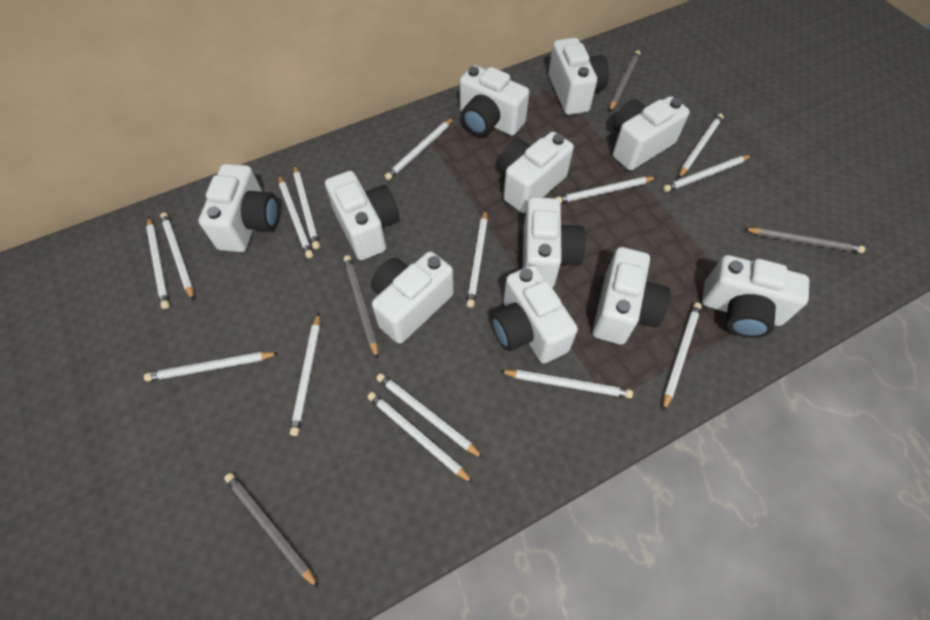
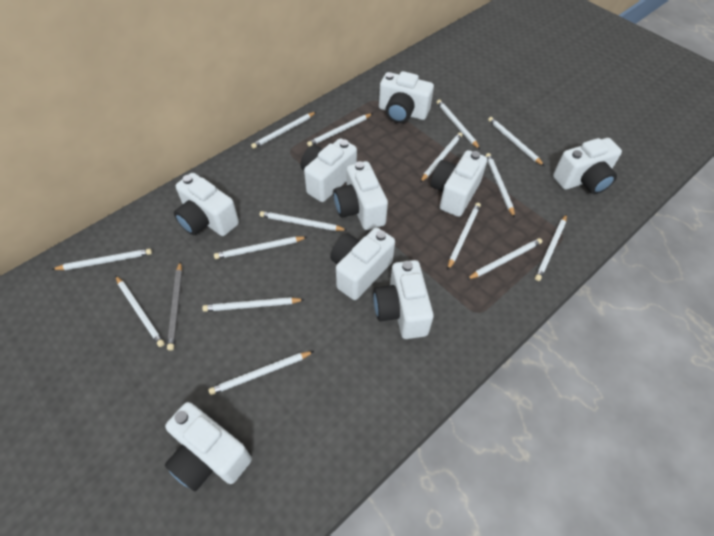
grey pencil: [224,473,318,588] [344,255,378,359] [609,50,640,112] [744,228,865,253] = 4 -> [167,262,182,351] = 1
white camera: [199,164,279,252] [325,171,399,260] [371,251,454,344] [460,65,529,136] [491,265,578,364] [499,132,574,213] [523,197,585,288] [549,38,609,115] [592,247,670,345] [612,96,690,170] [702,255,809,338] = 11 -> [165,402,252,491] [174,173,239,236] [301,138,357,202] [330,228,395,300] [333,161,388,230] [373,260,434,339] [379,71,434,123] [430,150,487,217] [553,138,622,194] = 9

